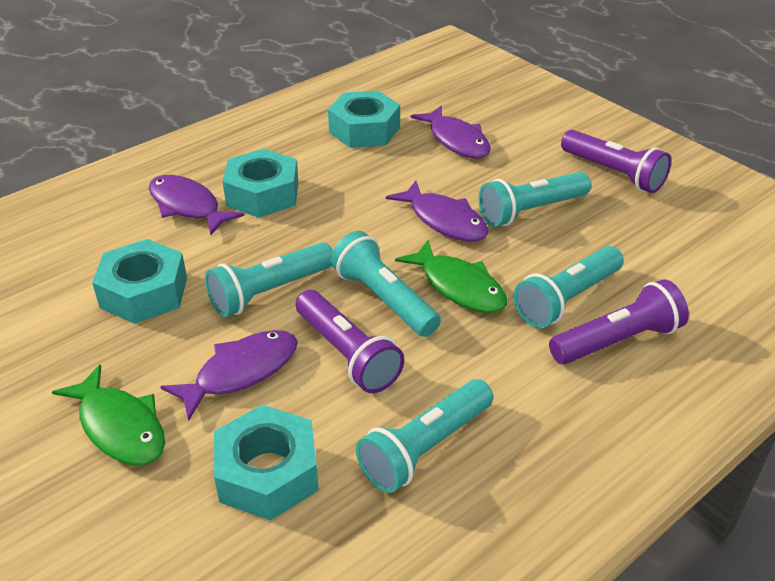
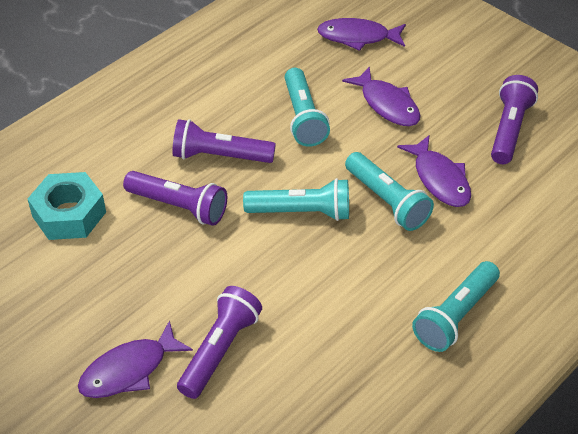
green fish: [52,364,165,465] [395,240,507,313] = 2 -> none = 0
purple flashlight: [296,290,404,393] [549,279,689,365] [561,130,671,193] = 3 -> [123,171,227,226] [172,119,276,163] [177,286,262,399] [491,75,538,164] = 4
turquoise flashlight: [205,242,333,317] [330,231,441,337] [356,379,493,493] [478,172,591,227] [513,246,623,328] = 5 -> [243,178,349,221] [285,68,330,147] [345,152,434,231] [412,261,500,352] = 4
turquoise nut: [92,239,187,324] [214,405,319,520] [223,148,298,218] [328,91,400,148] = 4 -> [28,172,106,240] = 1

